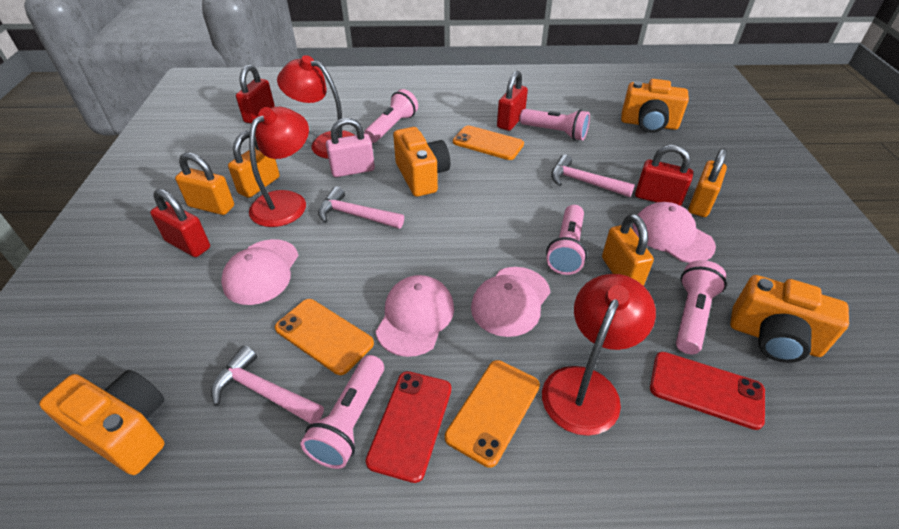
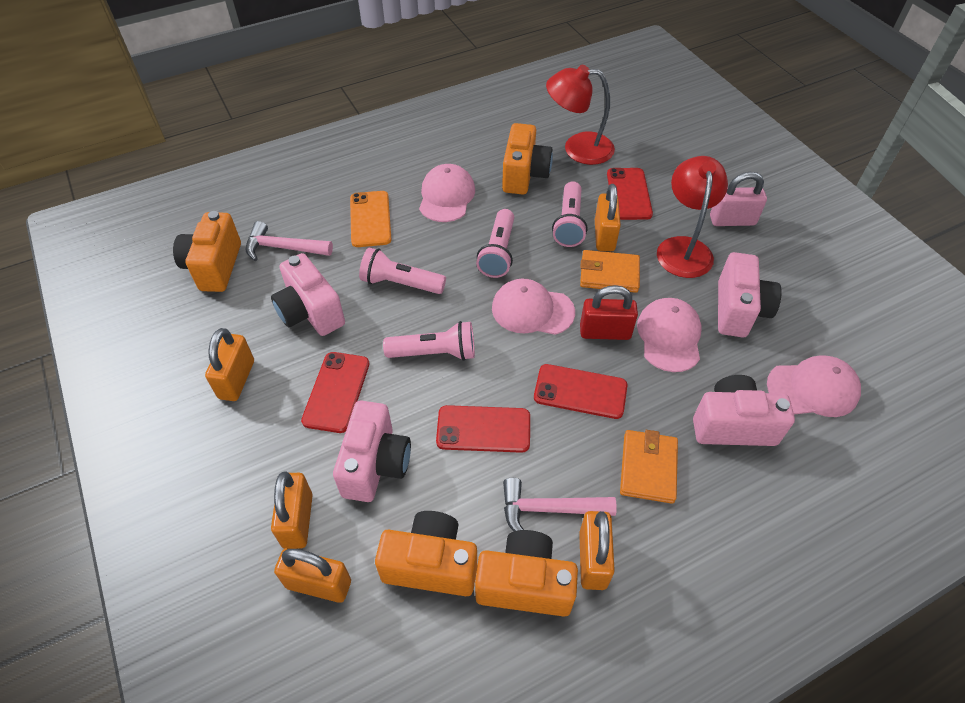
orange padlock: [175,153,234,215] [228,131,280,198] [602,214,654,286] [688,148,727,217] = 4 -> [205,328,254,401] [271,471,313,549] [274,548,351,603] [579,511,615,590] [595,184,621,251] = 5
orange phone: [275,299,374,375] [445,360,540,468] [453,125,524,160] = 3 -> [350,191,391,247] = 1
orange wallet: none = 0 -> [580,250,640,293] [620,430,678,504] = 2
pink camera: none = 0 -> [271,253,345,336] [333,401,411,502] [693,375,795,446] [718,252,782,337] = 4
pink flashlight: [300,355,384,469] [364,89,418,143] [520,109,590,140] [546,205,587,275] [676,260,727,354] = 5 -> [359,247,446,294] [383,321,475,361] [476,209,514,278] [552,181,587,247] = 4
pink hammer: [211,345,324,424] [318,186,404,229] [551,154,635,197] = 3 -> [246,221,333,261] [503,478,617,531] = 2
red lamp: [249,107,309,227] [277,55,354,159] [542,274,656,436] = 3 -> [546,65,615,165] [657,156,728,278] = 2
red padlock: [150,189,210,257] [236,64,275,124] [497,71,528,131] [635,145,693,206] = 4 -> [580,285,638,340] = 1
red phone: [366,371,451,483] [650,352,765,430] = 2 -> [301,352,370,433] [436,405,530,453] [534,364,628,419] [607,168,653,220] = 4

